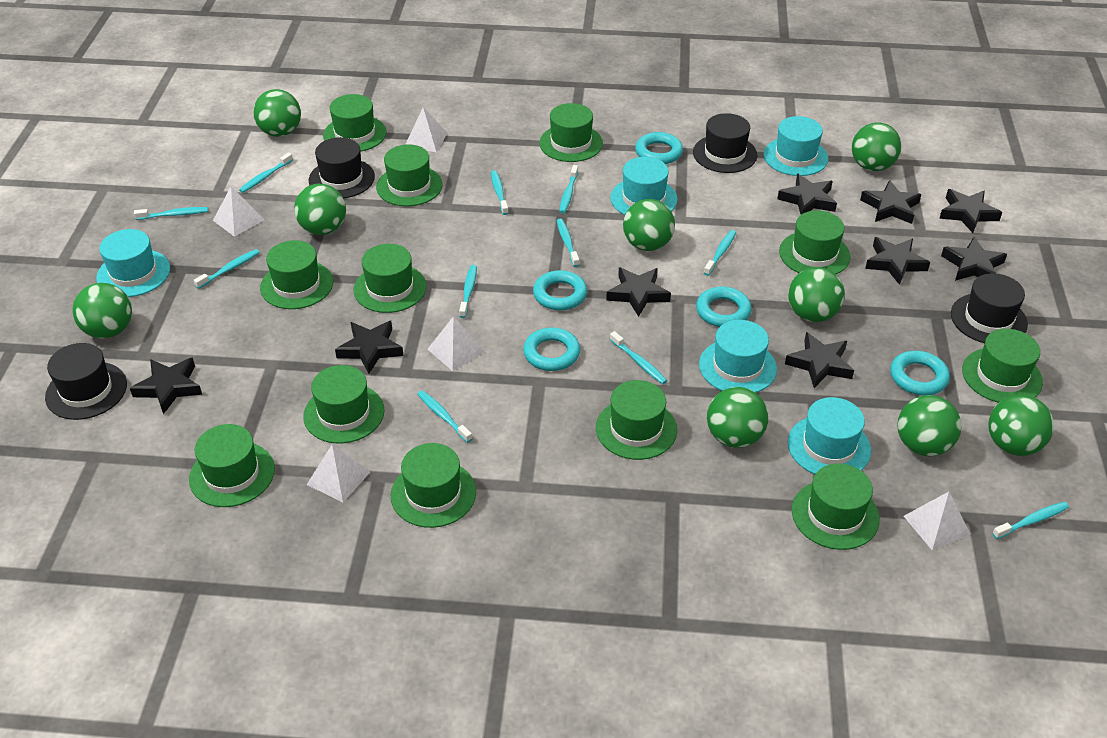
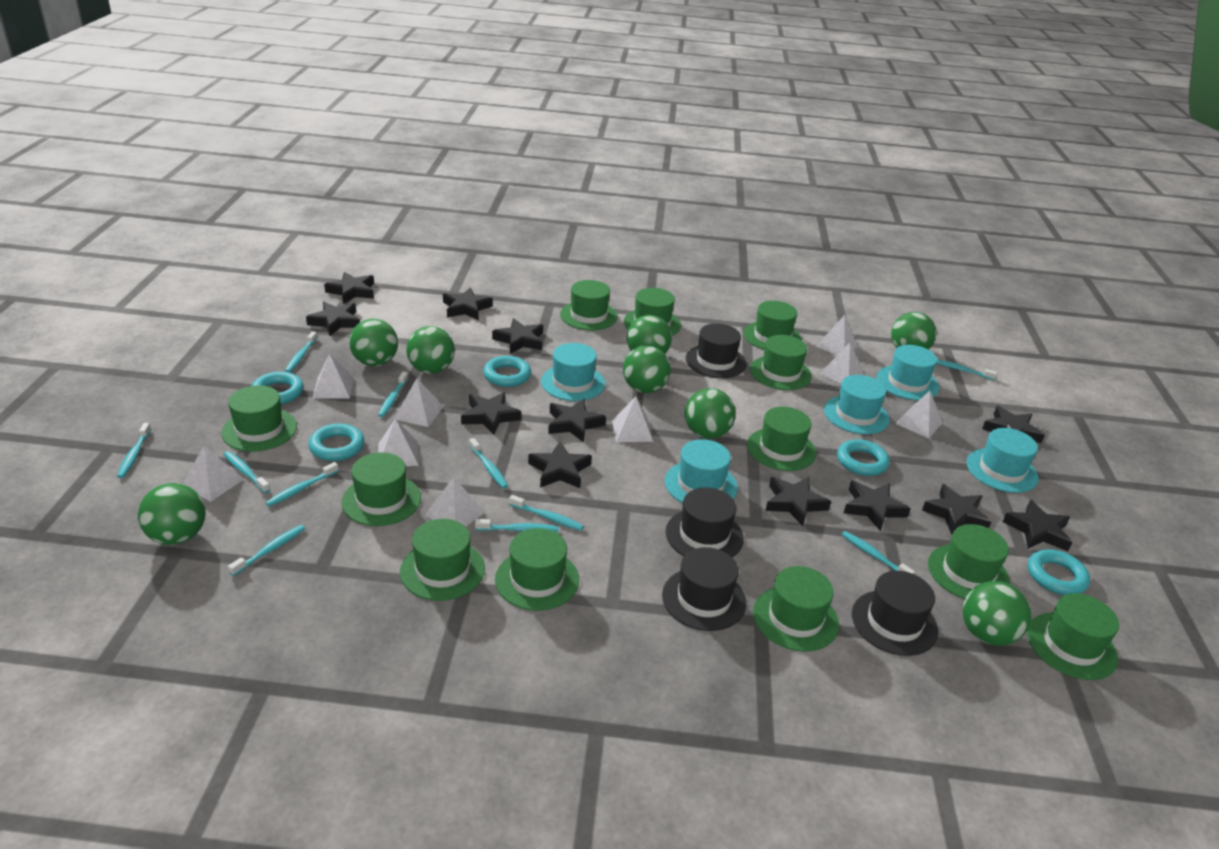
black star: [130,358,202,414] [335,321,404,374] [606,267,671,317] [778,174,837,215] [785,332,854,388] [860,180,922,224] [865,237,930,285] [939,189,1002,233] [941,237,1007,281] = 9 -> [306,302,360,336] [324,272,374,304] [443,288,493,320] [461,392,521,435] [492,318,543,354] [528,442,592,488] [548,399,606,442] [765,477,831,526] [844,481,911,531] [922,484,991,535] [982,406,1045,443] [1003,500,1072,551] = 12
green ball: [73,283,132,339] [253,89,301,137] [294,184,346,235] [623,199,675,251] [707,387,768,448] [788,267,845,322] [852,122,901,171] [897,395,962,456] [988,395,1054,456] = 9 -> [138,483,206,545] [349,319,398,366] [406,326,455,374] [623,346,671,393] [627,315,672,354] [685,388,736,439] [891,312,936,350] [963,581,1031,646] = 8
white pyramid: [213,187,264,237] [307,444,370,503] [405,107,447,152] [428,316,485,371] [904,492,971,551] = 5 -> [183,446,244,502] [313,353,354,399] [378,418,419,466] [394,378,443,427] [425,477,485,527] [612,397,653,442] [816,315,858,355] [820,342,864,384] [896,391,942,438] = 9

